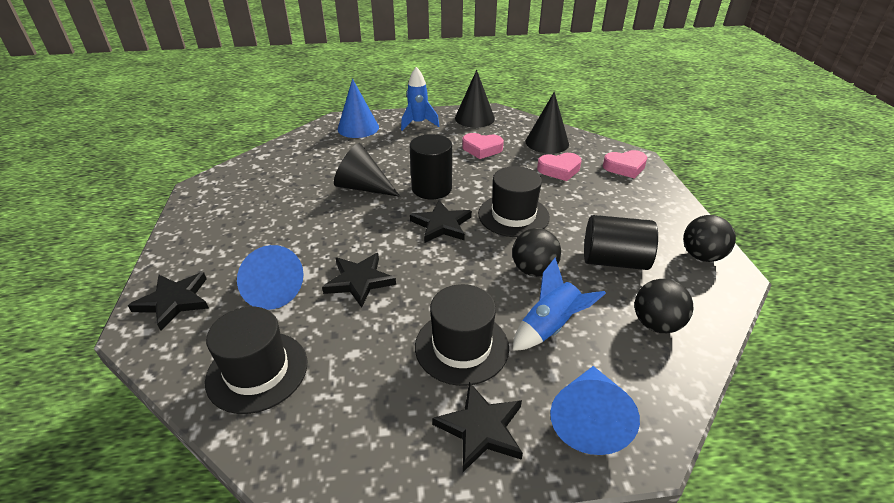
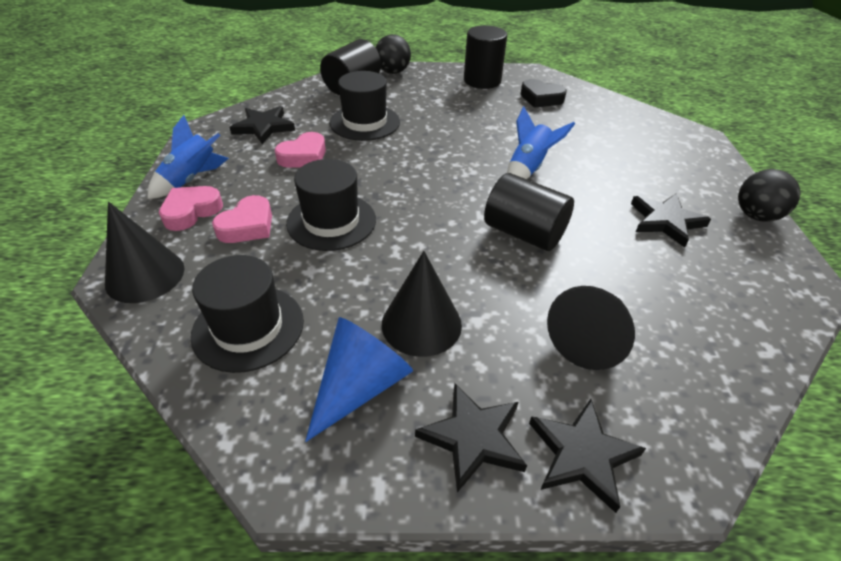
black ball: [512,228,561,277] [635,279,694,333] [683,215,736,262] = 3 -> [376,34,411,74] [738,169,800,222] = 2
black cylinder: [410,134,452,199] [584,215,658,270] = 2 -> [320,39,381,95] [464,25,507,89] [484,173,574,251] = 3
black heart: none = 0 -> [521,79,567,108] = 1
blue cone: [237,245,304,310] [338,79,379,138] [550,366,640,455] = 3 -> [305,317,413,442] = 1

